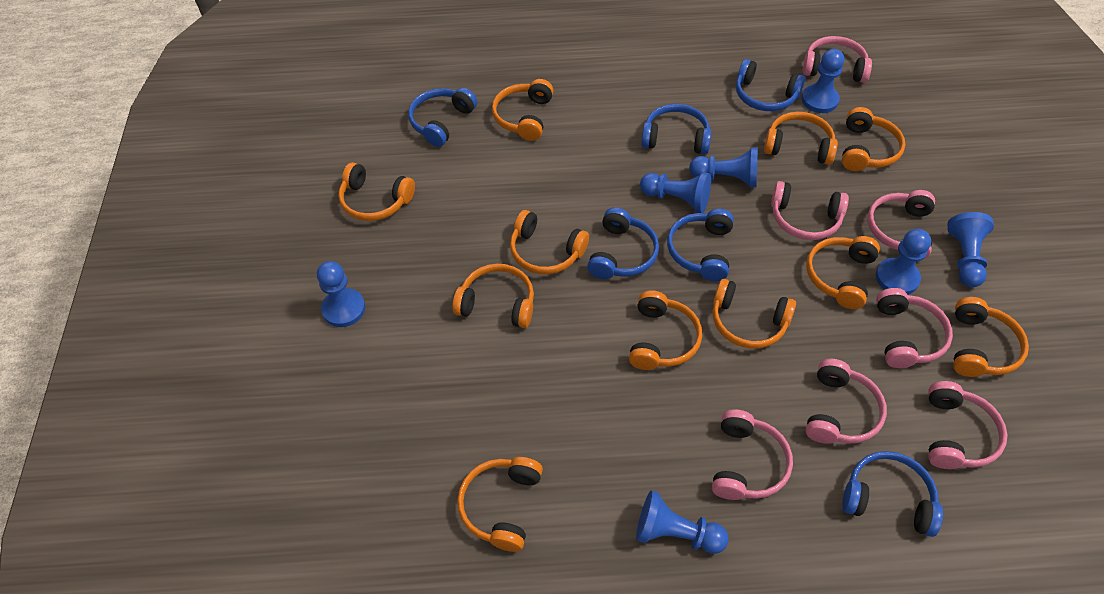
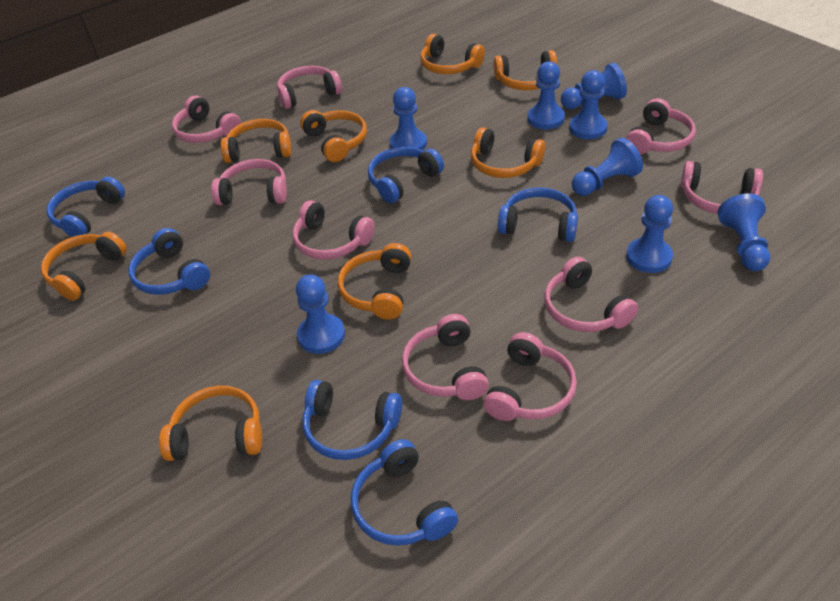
blue pawn: [317,261,365,327] [636,490,729,554] [640,172,711,213] [689,148,758,188] [802,49,844,113] [876,229,931,295] [947,212,994,287] = 7 -> [296,275,345,354] [390,87,427,151] [528,61,565,129] [561,63,627,109] [569,70,608,139] [572,138,643,196] [626,195,673,273] [718,193,770,271] = 8
orange headphones: [338,162,415,221] [452,264,534,328] [457,457,543,552] [492,79,553,141] [510,210,589,274] [629,290,702,370] [712,279,796,349] [764,112,838,165] [806,236,880,309] [842,107,905,171] [953,297,1029,377] = 11 -> [41,232,127,301] [159,386,262,461] [221,119,291,163] [300,110,367,162] [337,243,411,320] [420,34,485,74] [471,127,545,178] [494,50,557,90] = 8
pink headphones: [712,409,793,500] [771,181,849,240] [803,36,872,83] [805,359,887,444] [867,190,935,259] [876,288,953,368] [929,381,1007,469] = 7 -> [172,95,241,143] [211,159,287,205] [277,66,342,109] [292,200,375,259] [402,314,489,400] [484,332,577,421] [544,257,638,332] [626,98,696,154] [681,161,763,214] = 9

